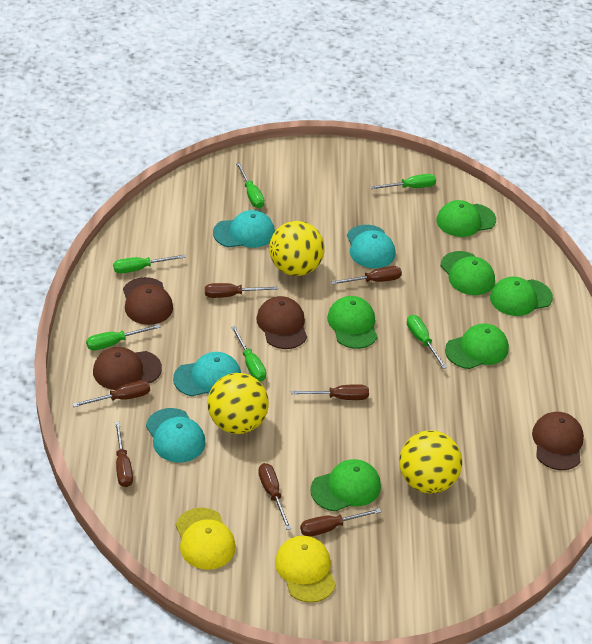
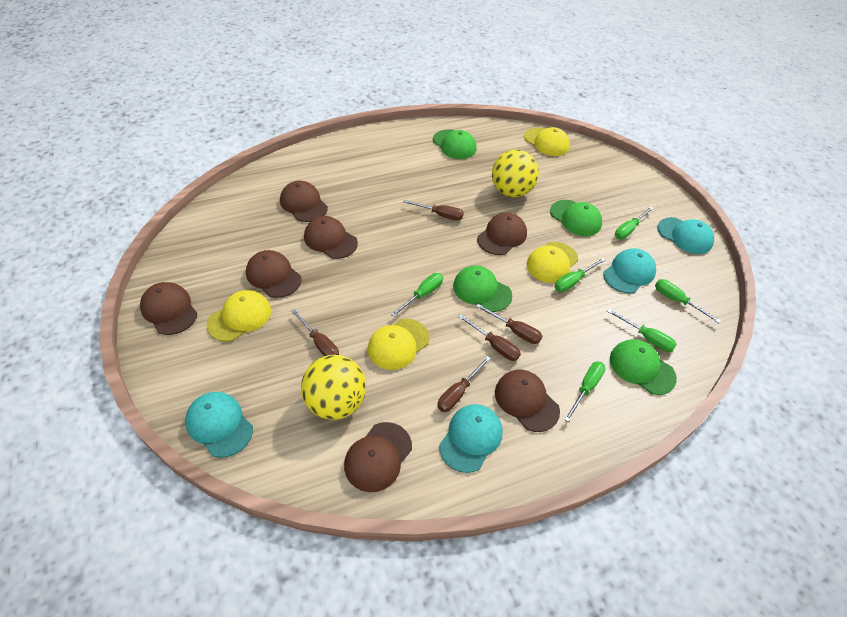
brown cap: [93,347,162,390] [123,277,173,325] [256,296,307,349] [532,412,584,470] = 4 -> [140,282,197,335] [246,250,302,298] [280,181,328,222] [304,216,358,259] [344,422,412,492] [477,212,527,255] [495,370,560,432] = 7
brown screwdriver: [73,380,150,407] [115,422,133,487] [205,283,278,298] [258,463,291,530] [291,384,369,400] [300,508,381,537] [331,266,402,284] = 7 -> [291,309,339,356] [403,200,464,220] [437,356,491,412] [458,314,521,361] [476,304,543,344] = 5
green cap: [310,459,381,512] [327,296,377,349] [437,200,496,237] [440,251,495,295] [445,324,509,369] [490,277,553,316] = 6 -> [433,129,477,159] [453,265,512,312] [550,200,602,236] [610,339,677,395] = 4
yellow ball: [208,373,269,434] [269,221,325,276] [399,430,462,493] = 3 -> [301,355,366,420] [492,150,539,197] = 2
yellow cap: [176,507,236,570] [275,536,336,603] = 2 -> [206,290,271,342] [368,319,430,370] [524,127,570,156] [527,242,578,283] = 4

